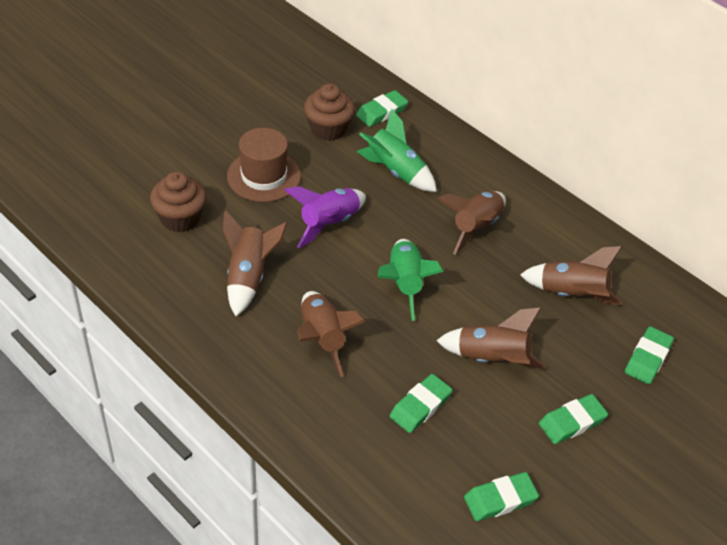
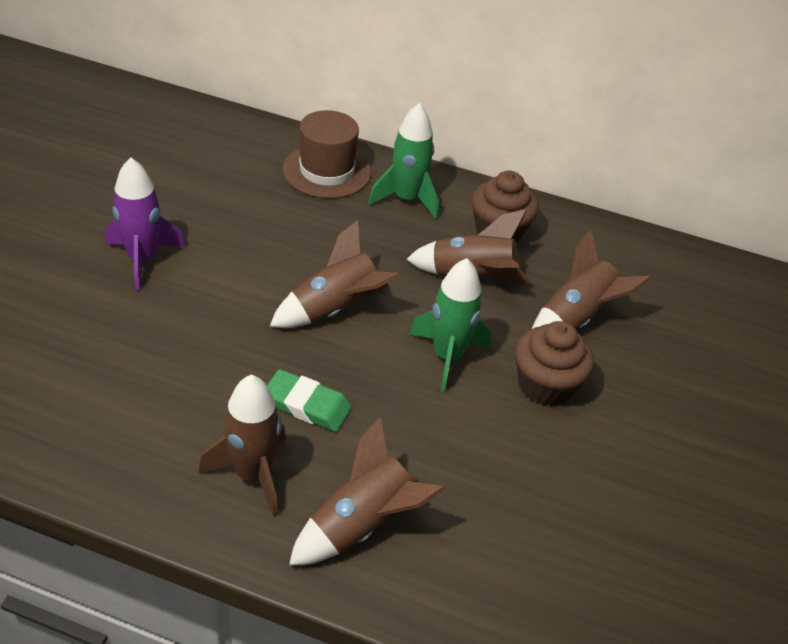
green eraser: [356,90,408,127] [390,374,452,433] [464,472,539,521] [539,394,608,444] [625,326,674,384] = 5 -> [267,369,352,432] = 1

